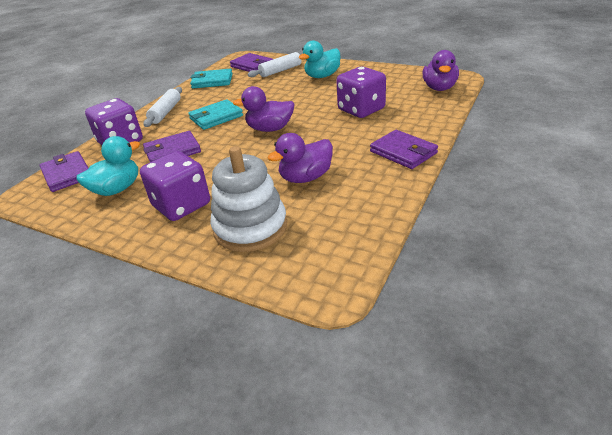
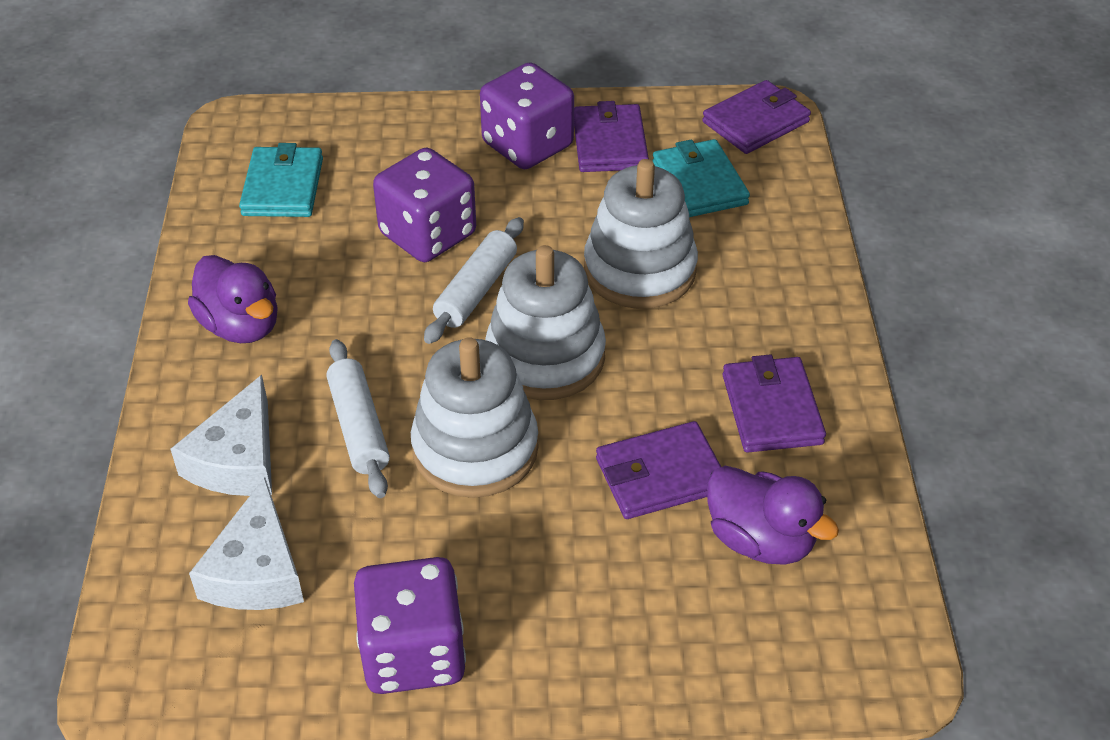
purple duck: [233,86,295,132] [267,133,333,183] [423,50,459,91] = 3 -> [188,255,278,343] [707,466,839,565] = 2
turquoise duck: [76,136,140,196] [298,41,341,78] = 2 -> none = 0
white cheese: none = 0 -> [170,375,272,496] [189,477,304,610] = 2
white stacking toy: [210,146,287,252] = 1 -> [411,337,539,498] [485,245,606,400] [584,159,698,309] = 3

